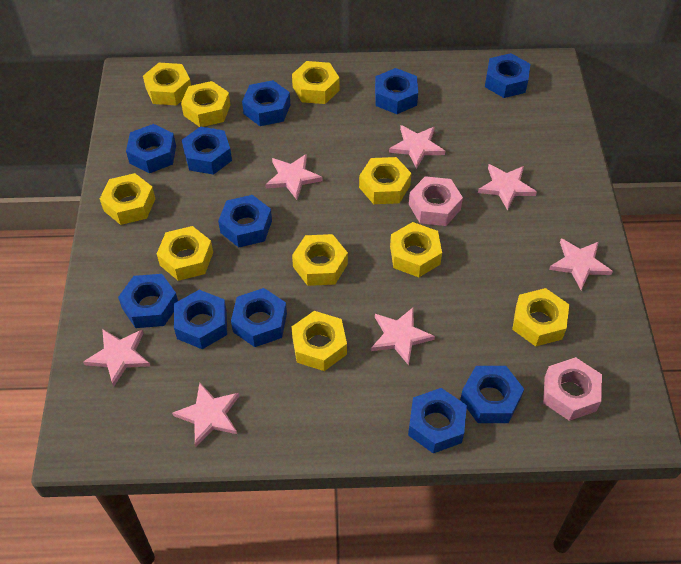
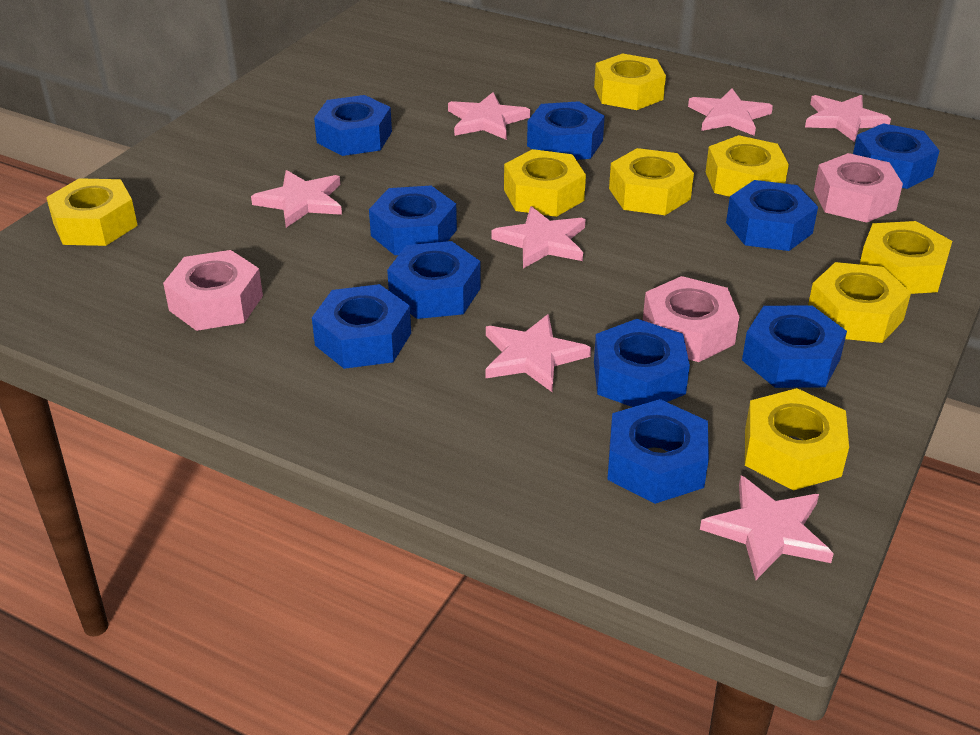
blue nut: [118,274,178,328] [126,124,176,173] [174,290,227,349] [182,127,232,175] [218,195,272,247] [231,288,287,347] [242,80,290,126] [375,68,418,114] [408,388,467,453] [460,366,524,423] [485,53,530,98] = 11 -> [312,284,411,369] [314,95,392,156] [369,186,457,255] [387,241,481,319] [527,101,605,160] [594,319,690,407] [607,399,709,504] [726,180,818,251] [742,305,847,388] [853,123,940,189] = 10
pink nut: [409,176,463,226] [543,357,602,421] = 2 -> [163,250,263,331] [643,276,739,362] [814,153,903,223] = 3
yellow nut: [100,173,155,225] [143,63,191,106] [157,226,213,281] [181,81,230,127] [292,61,339,104] [292,234,348,286] [292,311,347,371] [359,157,411,204] [390,222,442,277] [512,288,569,347] = 10 -> [46,178,138,246] [504,149,586,217] [594,53,666,110] [609,148,694,215] [706,135,789,197] [745,388,849,490] [808,262,911,343] [860,221,952,294] = 8

